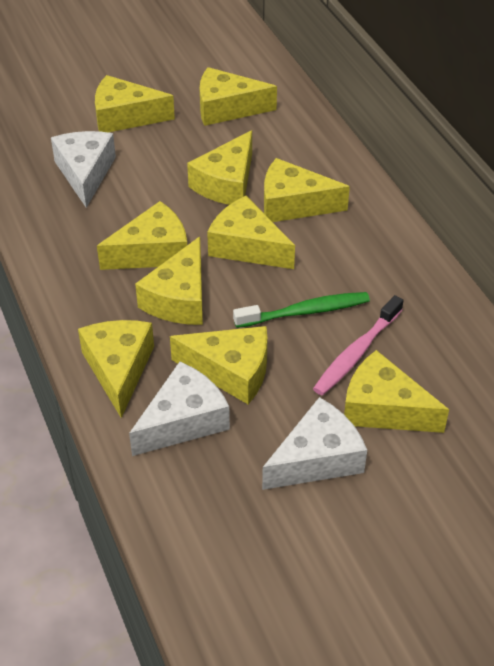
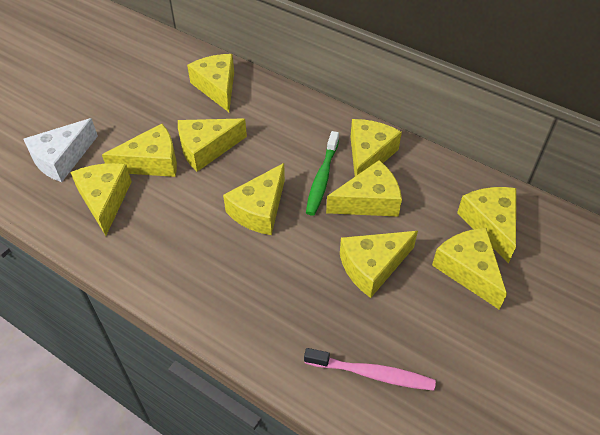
white cheese: [51,131,116,208] [129,362,230,456] [262,397,367,490] = 3 -> [24,118,98,182] = 1

